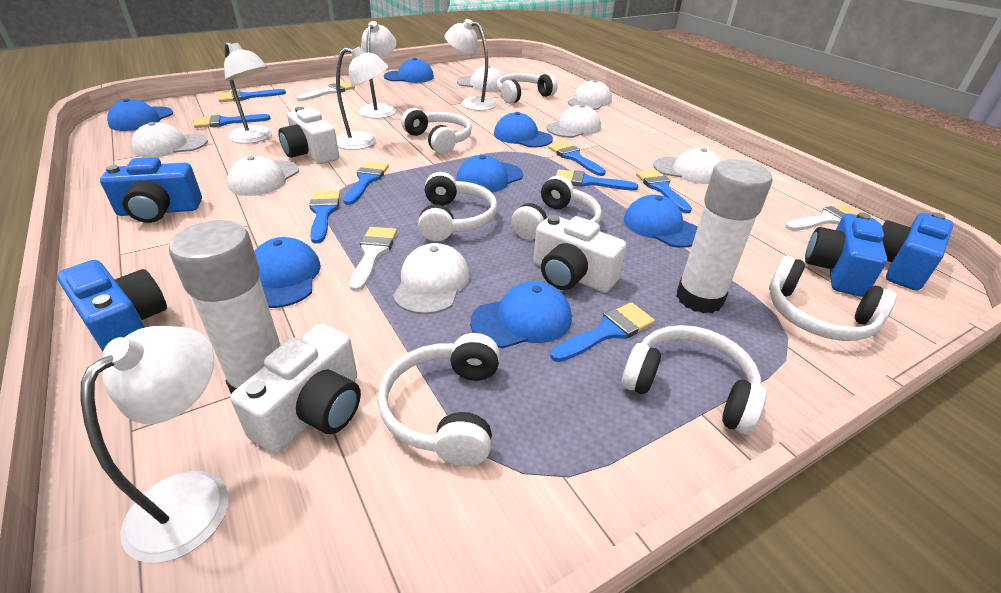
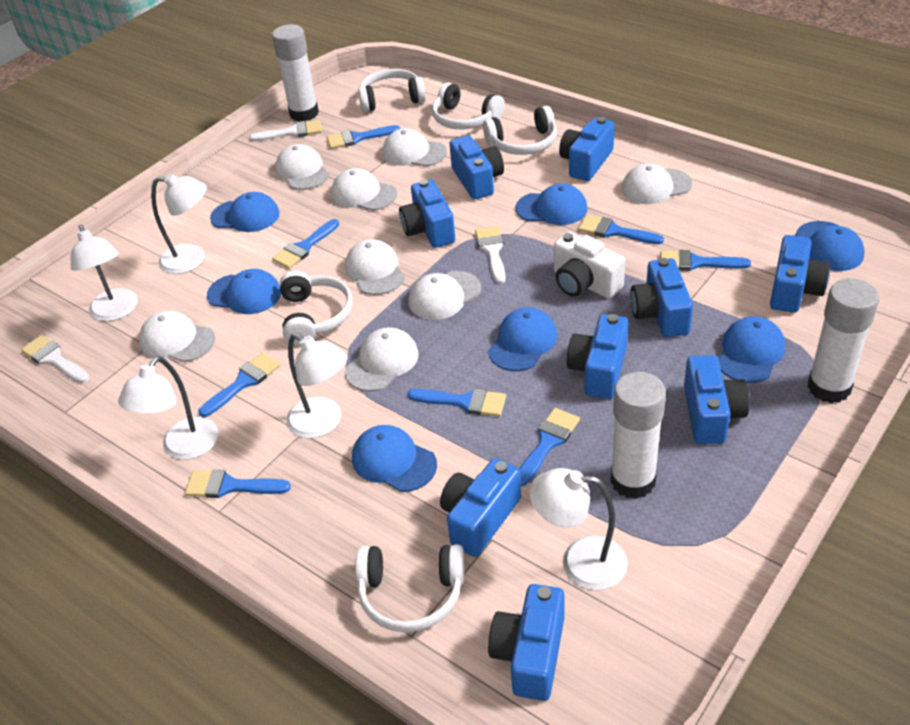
blue camera: [57,260,167,352] [100,157,202,223] [805,212,887,297] [882,212,954,291] = 4 -> [399,179,455,248] [440,458,521,557] [449,136,504,199] [488,584,565,701] [559,117,614,181] [567,314,628,399] [630,258,693,337] [684,355,750,444] [770,235,830,313] = 9
white camera: [230,324,361,453] [278,107,339,164] [533,215,626,293] = 3 -> [554,232,625,298] = 1
white cap: [131,122,208,157] [227,156,299,196] [393,243,470,314] [457,65,503,91] [547,104,601,138] [568,80,612,110] [653,148,721,184] = 7 -> [139,310,215,362] [275,144,330,190] [331,168,397,211] [345,239,405,295] [345,327,419,392] [383,128,447,167] [409,271,481,320] [622,164,692,204] = 8
white glue stick: [169,220,281,394] [676,159,772,314] = 2 -> [272,24,319,122] [610,372,666,499] [807,278,879,403] = 3
white headphones: [378,333,500,466] [401,108,472,154] [418,172,497,241] [497,73,557,104] [511,176,601,240] [622,325,766,435] [769,256,896,341] = 7 -> [280,270,353,345] [355,545,465,632] [358,69,426,112] [432,82,505,129] [483,106,557,155] = 5

